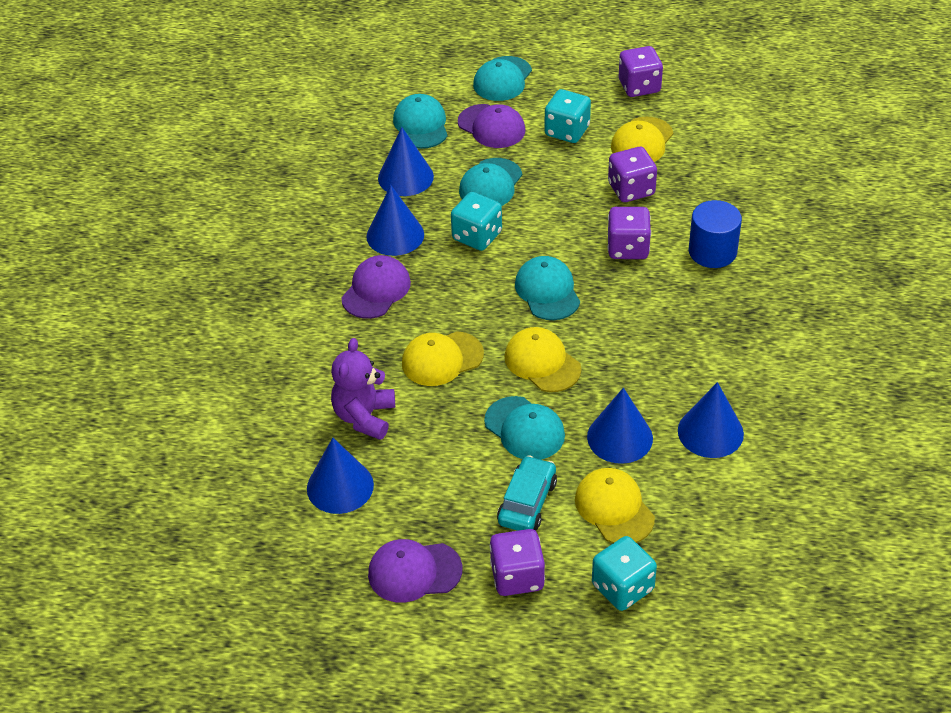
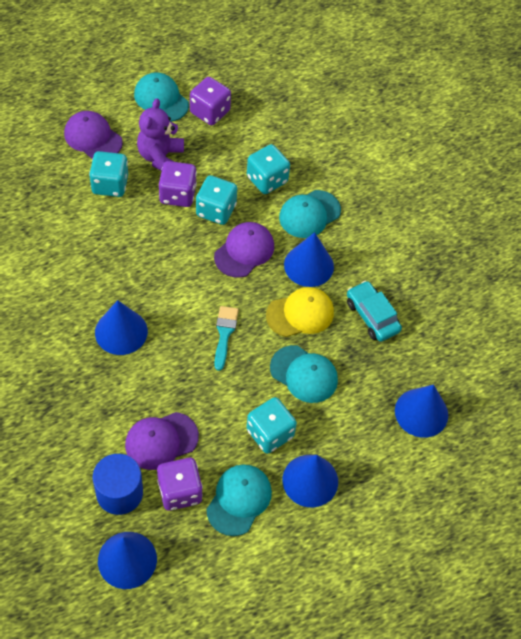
purple dice: [490,529,545,596] [608,147,657,202] [608,207,651,259] [619,46,663,97] = 4 -> [157,458,203,511] [159,161,197,207] [190,77,231,125] = 3
turquoise brush: none = 0 -> [214,306,239,371] = 1
turquoise cap: [393,94,448,149] [459,158,522,206] [473,56,532,101] [484,396,565,460] [515,256,580,320] = 5 -> [134,72,189,122] [206,464,272,536] [270,345,338,403] [279,190,341,238] = 4
turquoise dice: [451,192,502,251] [545,89,591,143] [592,536,657,611] = 3 -> [89,151,128,197] [196,175,237,225] [246,397,297,454] [247,144,290,194] = 4
yellow cap: [402,331,484,386] [505,327,581,392] [575,468,655,543] [611,117,673,162] = 4 -> [266,287,334,337] = 1

